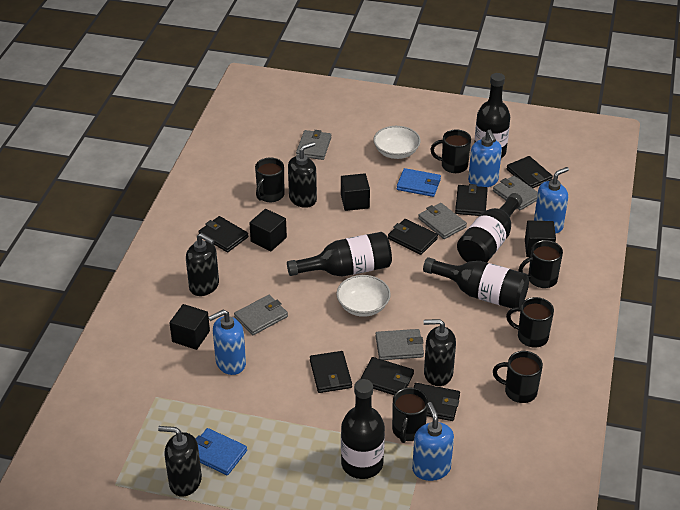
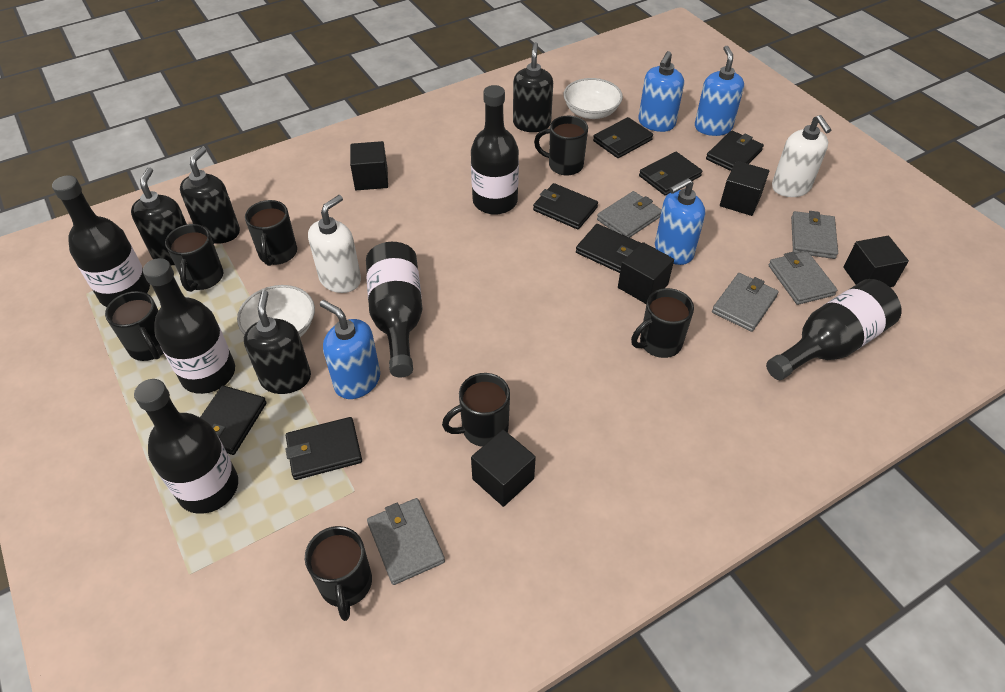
black bottle: [287,232,392,277] [341,379,385,479] [423,257,529,309] [457,193,523,262] [474,73,510,158] = 5 -> [52,175,150,307] [134,379,238,514] [143,258,235,394] [366,242,423,377] [471,85,519,215] [766,279,902,380] = 6
black cube: [169,304,210,350] [249,209,287,251] [341,173,370,211] [525,220,556,257] = 4 -> [350,141,388,190] [471,429,536,507] [618,242,674,304] [720,161,769,216] [843,236,909,287] = 5
black mug: [255,157,285,202] [392,387,428,443] [430,130,471,173] [493,351,543,403] [506,297,554,347] [518,240,563,288] = 6 -> [105,291,164,361] [165,224,223,292] [245,200,297,266] [305,526,372,621] [442,373,510,447] [534,116,588,176] [631,288,694,358] = 7
blue wallet: [196,428,247,475] [397,168,441,197] = 2 -> none = 0
white soap dispenser: none = 0 -> [308,195,361,293] [772,115,831,197] = 2

